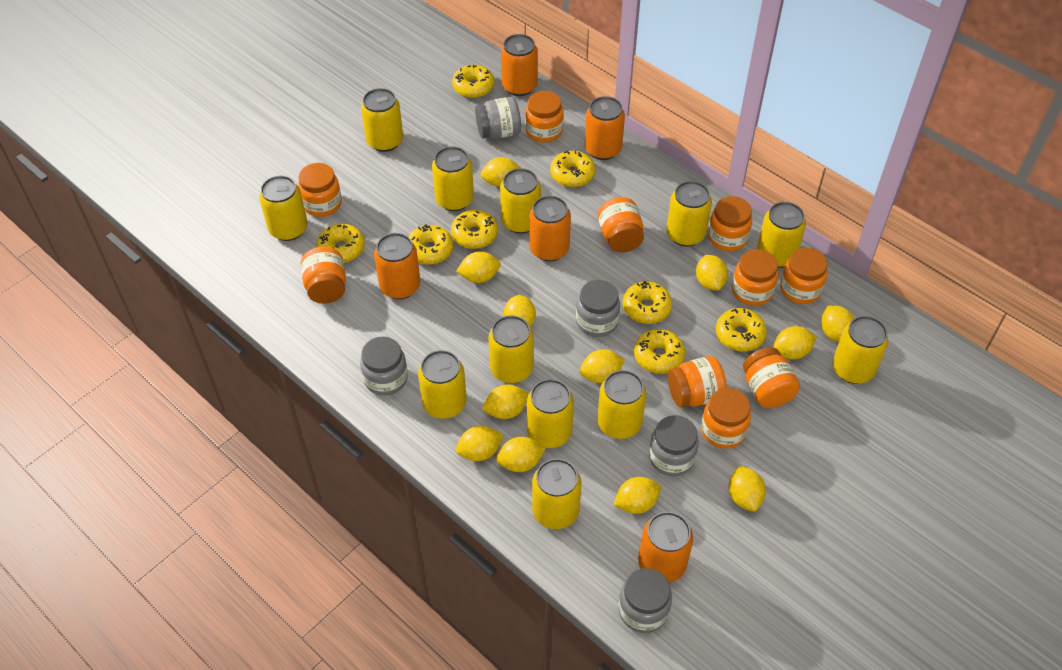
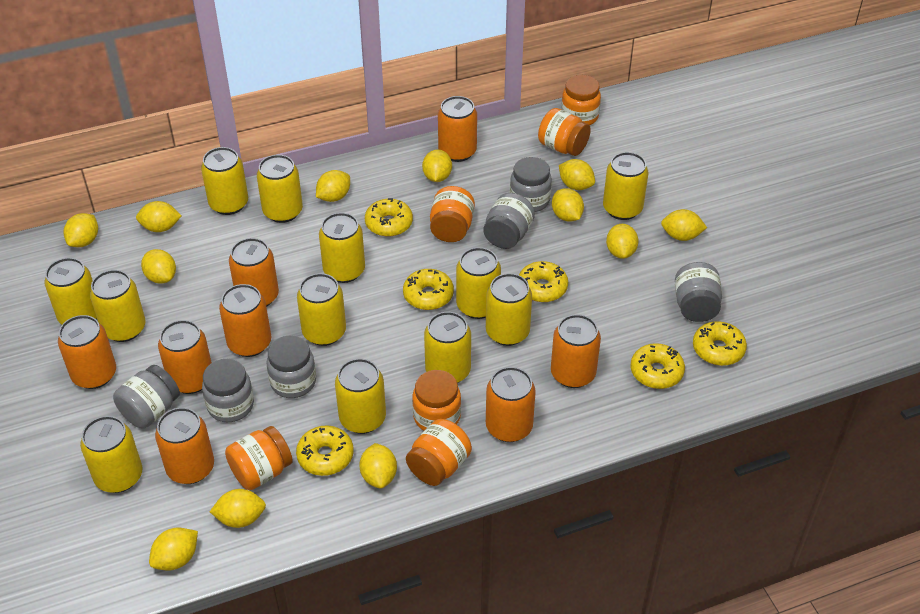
grey jar: [360,337,408,396] [475,97,521,139] [576,280,620,337] [618,568,672,633] [649,415,699,476] = 5 -> [113,365,180,428] [202,359,254,422] [266,335,316,398] [483,193,535,249] [510,157,552,212] [675,262,722,322] = 6
orange can: [374,233,420,299] [501,34,538,96] [529,196,571,261] [585,96,625,160] [638,512,693,583] = 5 -> [58,315,116,389] [155,407,214,484] [158,320,212,394] [219,284,271,357] [229,238,279,307] [438,96,477,162] [486,367,536,442] [551,314,601,388] = 8
orange jar: [298,163,342,217] [301,247,346,304] [525,91,564,143] [598,197,644,252] [668,356,727,407] [701,388,751,449] [708,196,752,251] [732,249,778,306] [743,347,800,408] [780,248,828,304] = 10 -> [225,426,293,490] [406,419,472,486] [412,370,461,431] [430,186,475,242] [538,108,591,156] [561,75,601,125] = 6
yellow donut: [317,224,365,263] [408,224,453,265] [451,210,498,249] [452,65,494,98] [550,151,595,187] [623,281,672,324] [634,329,685,374] [716,308,767,351] = 8 -> [296,426,353,476] [365,198,413,237] [403,269,454,310] [519,261,568,302] [631,343,685,389] [693,321,747,366] = 6

